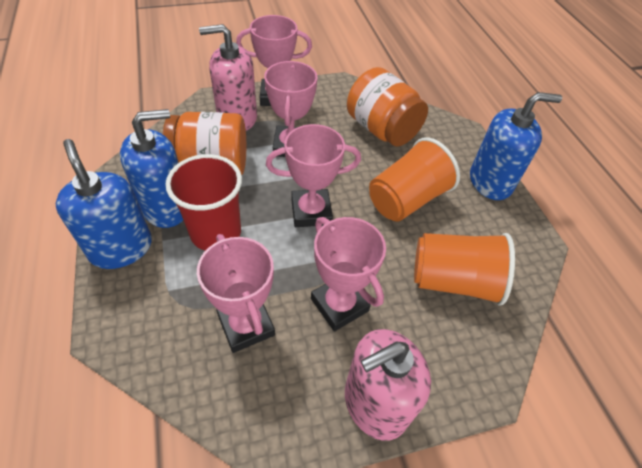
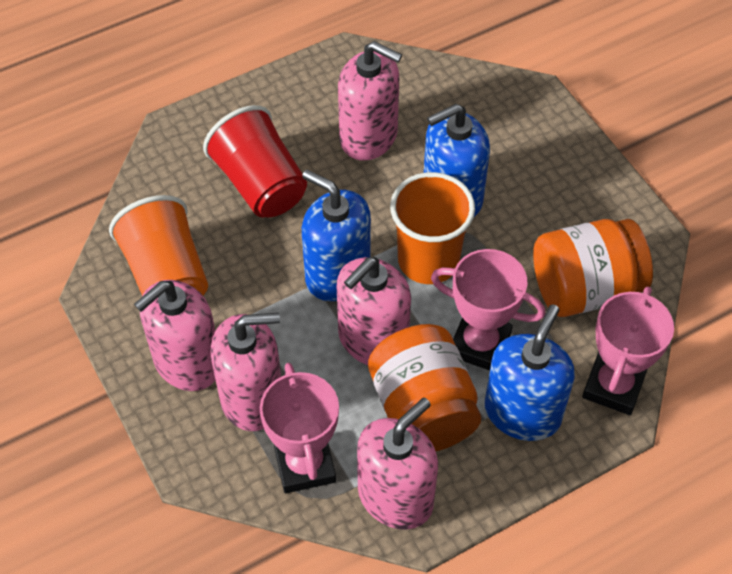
pink soap dispenser: [199,24,257,131] [345,329,431,441] = 2 -> [134,280,216,391] [211,312,281,431] [337,257,411,365] [338,41,402,161] [357,398,438,530] = 5
pink trophy: [197,234,275,353] [236,15,312,106] [264,61,318,157] [266,124,361,227] [311,217,386,332] = 5 -> [260,363,339,493] [431,249,545,370] [582,287,674,415] = 3

